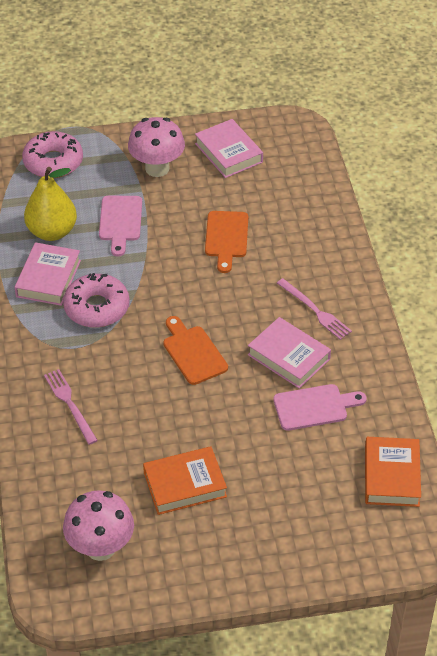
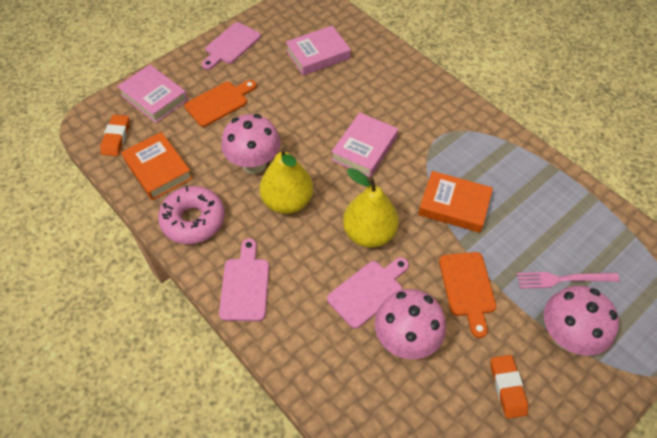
orange eraser: none = 0 -> [100,115,130,156] [491,355,528,419] = 2
pink cutting board: [99,196,142,256] [273,384,367,431] = 2 -> [202,22,261,70] [219,238,269,321] [327,257,409,329] = 3
pink donut: [22,131,83,178] [63,273,130,328] = 2 -> [158,186,225,244] = 1
pink fork: [44,369,98,445] [277,278,352,340] = 2 -> [517,272,620,289] = 1
pink mushroom: [63,490,134,561] [128,117,185,177] = 2 -> [221,114,280,174] [374,289,446,359] [544,286,619,356] = 3
yellow pear: [24,167,77,241] = 1 -> [259,147,313,214] [343,168,399,248] = 2

